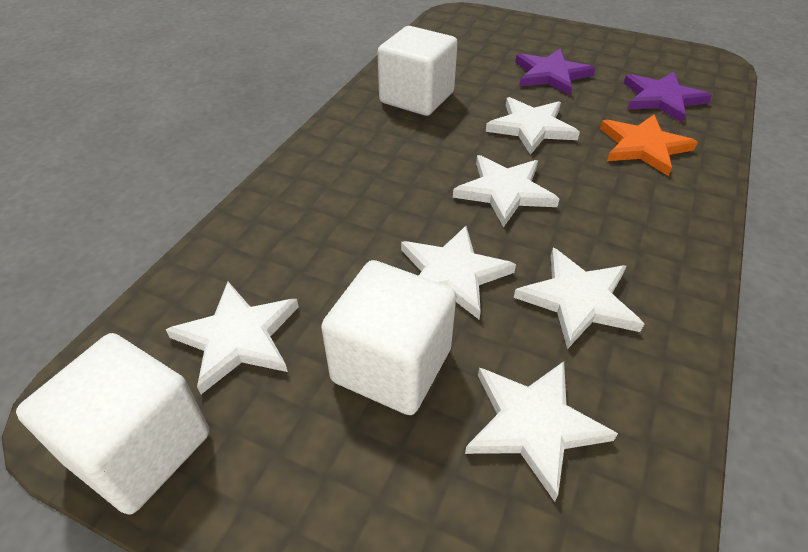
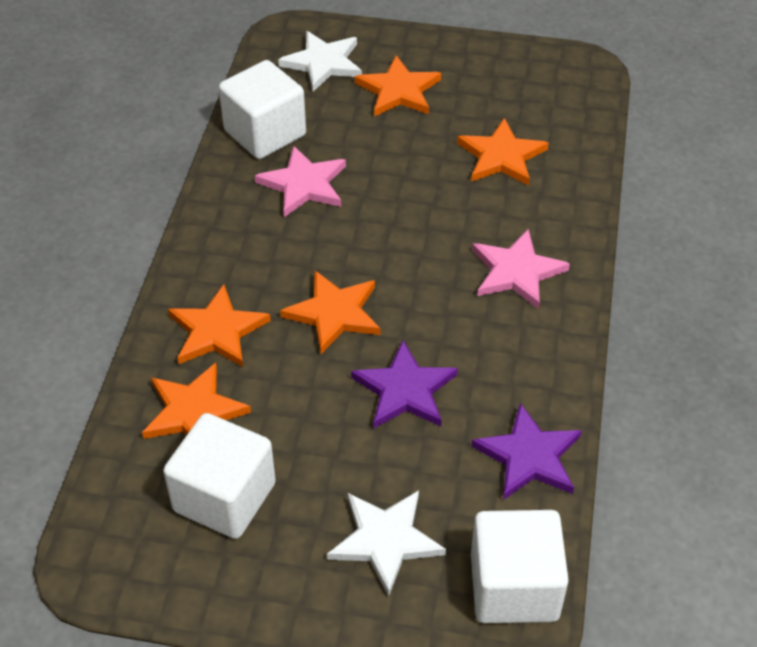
orange star: [600,115,698,176] = 1 -> [142,363,251,439] [168,284,271,367] [280,271,380,354] [355,55,441,116] [457,118,549,186] = 5
pink star: none = 0 -> [255,145,346,217] [472,229,570,309] = 2
white star: [166,282,299,394] [401,226,516,319] [453,155,559,227] [465,361,618,502] [486,97,580,155] [514,248,644,349] = 6 -> [278,31,362,91] [327,490,446,596] = 2

